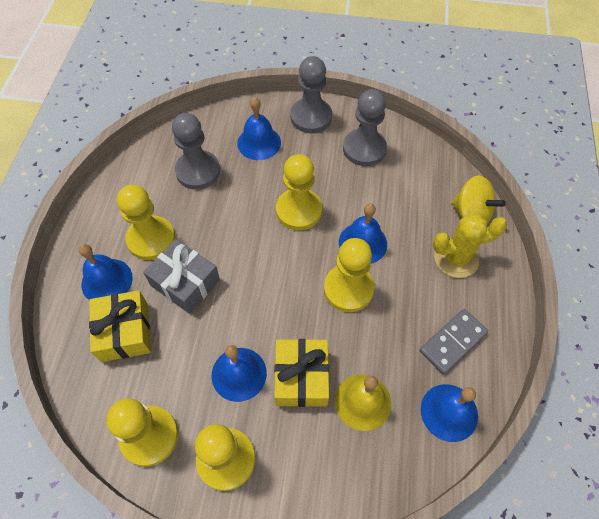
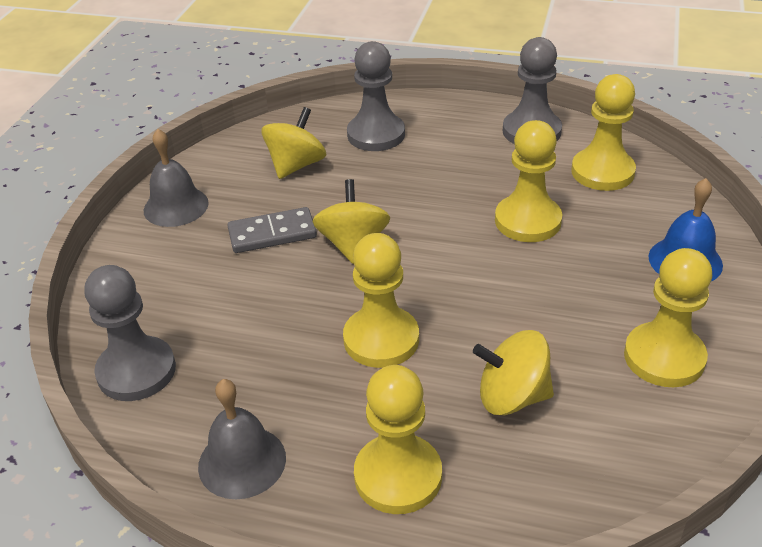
blue bell: [79,244,133,300] [212,345,267,402] [237,97,281,160] [339,204,387,264] [421,384,478,442] = 5 -> [648,178,723,281] = 1
grey bell: none = 0 -> [144,129,209,227] [198,379,286,499] = 2
grey gift: [143,239,220,314] = 1 -> none = 0
yellow bell: [335,374,391,431] = 1 -> none = 0
yellow cactus: [433,214,507,278] = 1 -> none = 0
yellow gift: [89,290,151,362] [274,339,329,407] = 2 -> none = 0
yellow spinning top: [452,175,506,224] = 1 -> [262,107,326,179] [313,179,390,264] [473,330,554,415] = 3

